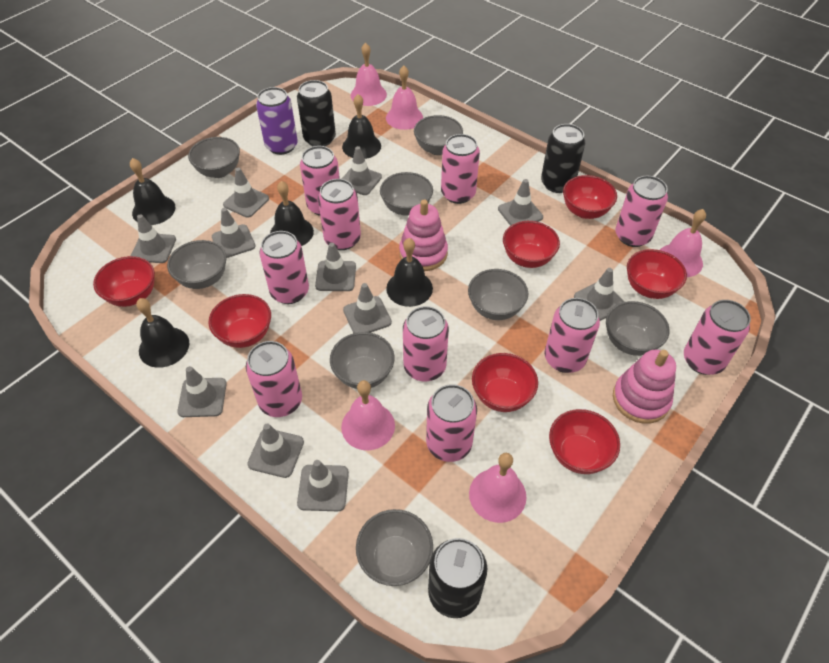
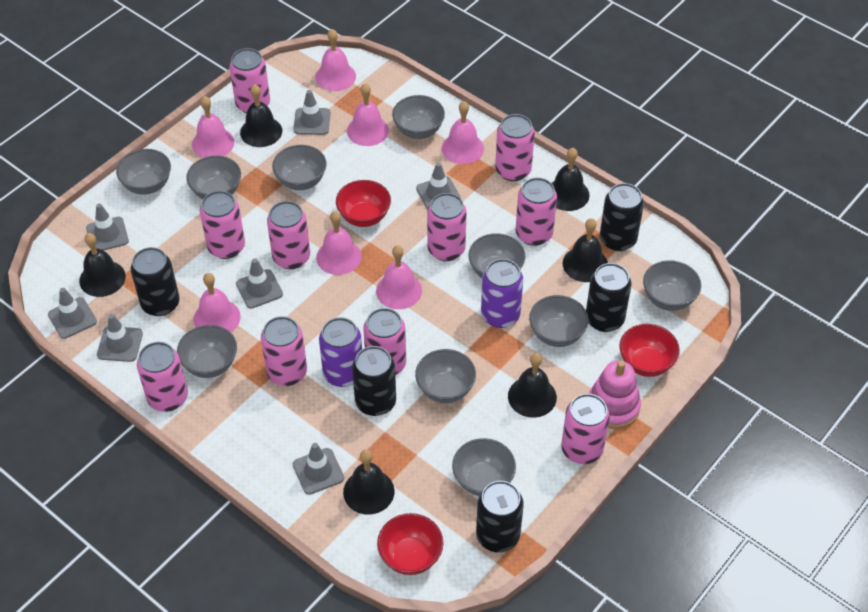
black bell: [130,158,176,225] [136,298,189,368] [270,181,314,246] [342,94,381,159] [386,238,433,307] = 5 -> [79,233,126,297] [240,84,282,147] [343,450,395,514] [508,353,557,418] [552,148,589,211] [563,218,608,282] = 6
black can: [297,80,336,146] [428,538,487,618] [541,124,585,193] = 3 -> [131,247,180,316] [352,346,396,416] [476,481,524,552] [586,263,631,332] [600,183,644,251] = 5
grey bowl: [167,240,227,289] [188,137,240,178] [330,332,394,389] [356,509,433,586] [380,172,433,216] [414,115,463,155] [468,269,528,320] [606,301,670,356] = 8 -> [116,149,171,195] [177,325,237,378] [186,156,241,199] [272,145,327,190] [392,95,445,139] [415,349,476,403] [452,438,516,496] [468,233,526,278] [529,295,588,347] [643,260,701,311] = 10
grey traffic cone: [131,214,176,263] [177,366,227,417] [212,208,256,258] [223,168,269,218] [247,423,304,478] [297,460,349,511] [315,243,356,291] [342,146,382,195] [343,283,392,333] [498,179,543,226] [574,268,624,321] = 11 -> [48,288,97,339] [86,204,129,251] [97,314,143,362] [236,258,283,309] [293,90,330,135] [293,443,344,495] [416,162,461,209] = 7
pink bell: [341,380,395,450] [351,43,387,106] [386,66,423,130] [469,453,527,523] [660,209,706,277] = 5 -> [192,96,234,158] [193,273,241,332] [315,29,356,91] [316,211,362,275] [347,83,389,146] [376,245,422,309] [442,101,484,164] = 7
pink stacking toy: [399,199,448,271] [613,350,676,424] = 2 -> [589,360,641,429] = 1
purple can: [256,87,298,155] = 1 -> [319,317,362,387] [481,259,523,328] = 2
red bowl: [93,256,155,307] [209,294,271,348] [472,353,538,412] [503,221,560,268] [549,409,620,474] [563,175,617,219] [627,249,687,299] = 7 -> [336,180,391,227] [377,513,443,575] [619,324,680,377] = 3

